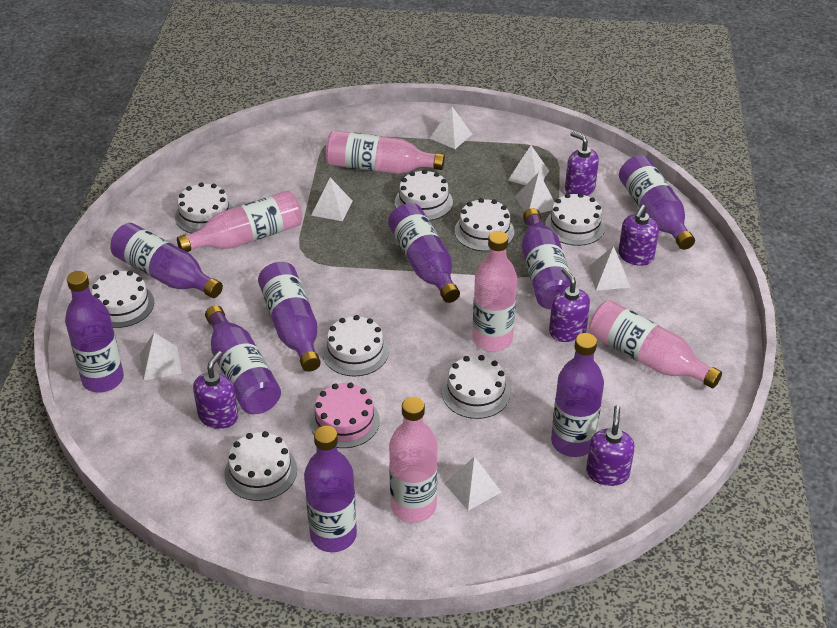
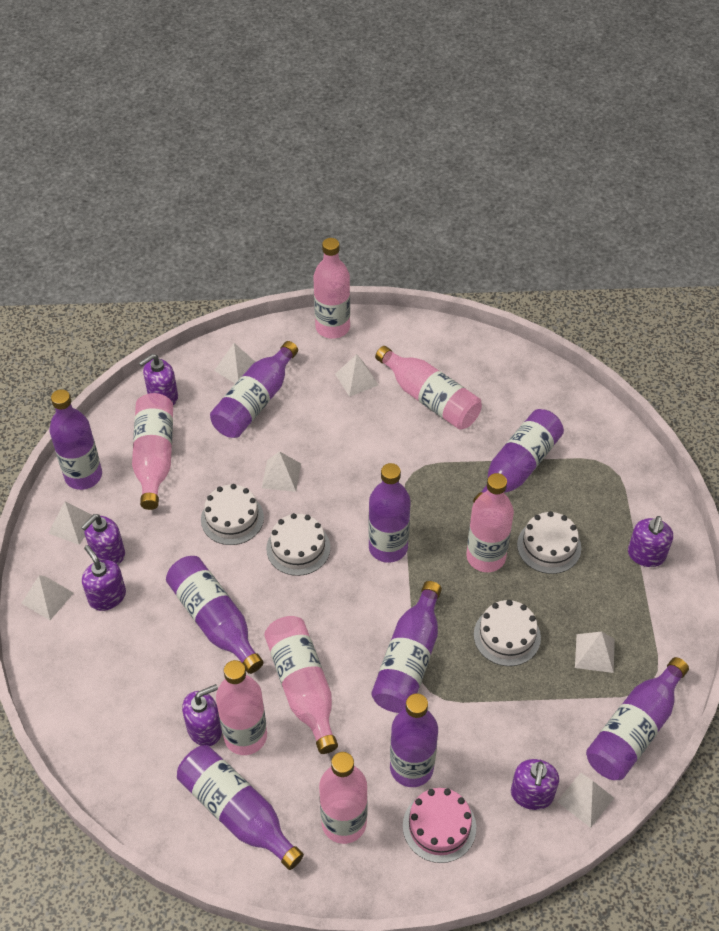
pink bottle: [177,191,302,252] [325,130,445,174] [389,397,438,523] [472,231,517,351] [589,300,722,388] = 5 -> [132,393,173,510] [216,660,267,755] [264,616,338,754] [314,238,350,339] [319,752,368,844] [375,346,482,430] [466,473,514,572] = 7
purple soap dispenser: [193,351,238,429] [549,268,590,342] [565,132,599,196] [586,405,635,486] [618,205,659,266] = 5 -> [81,514,125,565] [82,545,126,611] [139,354,178,405] [182,684,222,746] [511,759,559,810] [628,516,673,567] = 6
white cake: [91,270,154,328] [175,182,233,234] [224,431,297,501] [323,315,389,376] [395,169,453,221] [442,355,510,419] [454,198,514,251] [545,193,605,246] = 8 -> [201,484,264,545] [266,513,330,576] [474,600,541,666] [517,511,581,574] = 4

